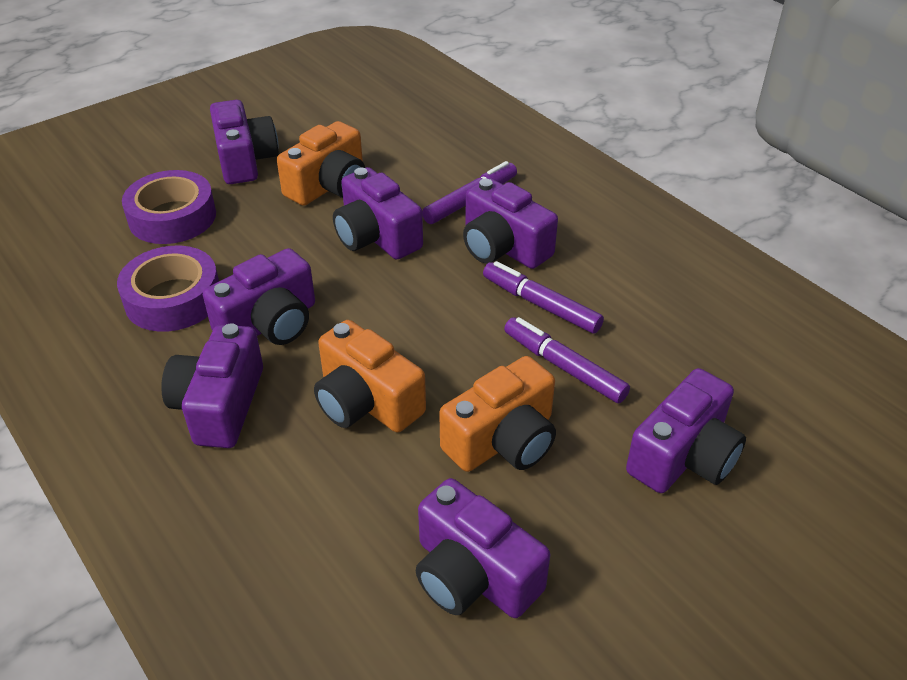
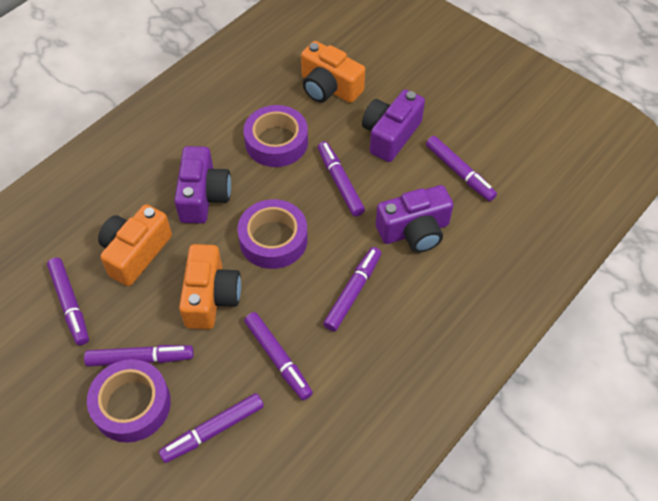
purple camera: [161,323,263,448] [203,248,315,345] [210,100,279,184] [333,167,423,260] [416,478,550,618] [463,178,558,269] [626,368,746,493] = 7 -> [174,146,231,224] [362,89,425,162] [376,185,453,253] = 3
purple marker: [422,161,517,224] [483,261,604,334] [504,317,630,403] = 3 -> [47,258,89,345] [84,345,194,366] [159,393,264,463] [244,312,313,400] [318,141,365,217] [323,247,381,332] [426,136,497,201] = 7
purple tape: [117,246,219,332] [122,170,216,244] = 2 -> [87,359,171,443] [237,199,308,269] [244,105,308,167] = 3

